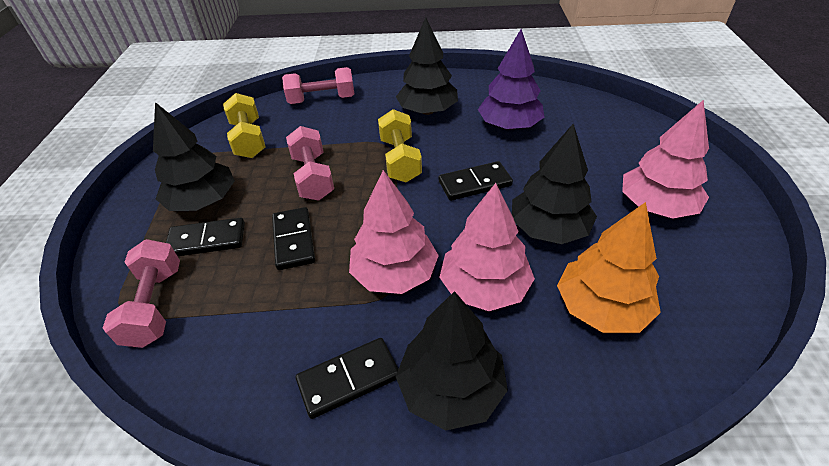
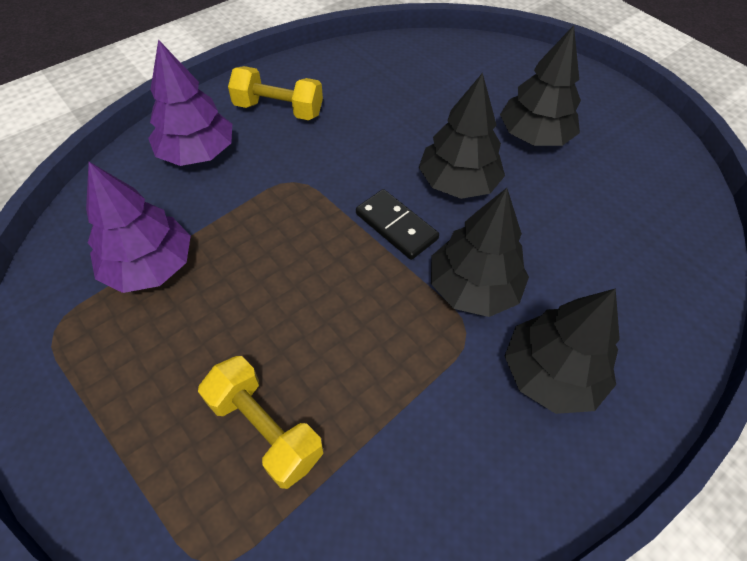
black domino: [166,218,245,256] [272,207,315,270] [296,338,398,419] [439,161,513,201] = 4 -> [356,189,439,260] = 1
orange tree: [557,202,661,333] = 1 -> none = 0
pink dumbbell: [103,239,180,348] [282,67,354,104] [286,126,334,201] = 3 -> none = 0
pink tree: [349,170,439,294] [439,183,535,311] [622,100,709,218] = 3 -> none = 0
purple tree: [478,29,544,130] = 1 -> [86,162,191,293] [148,39,232,166] = 2

